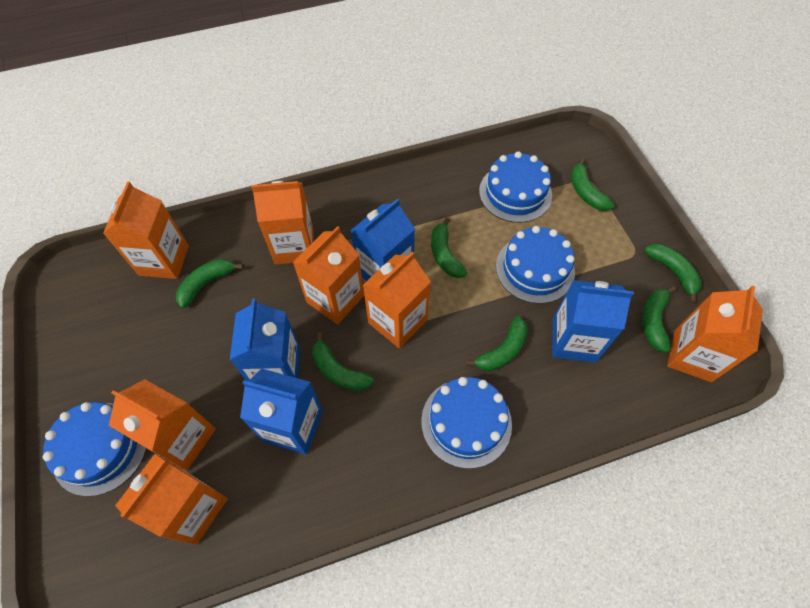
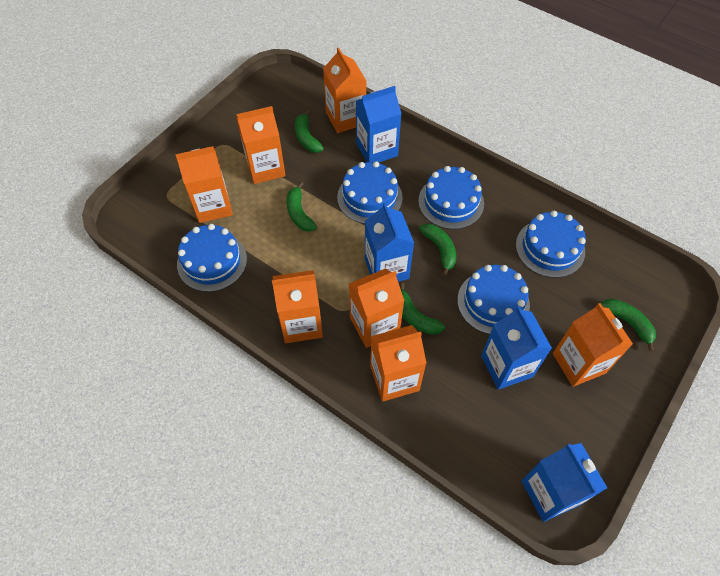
blue cake: [43,402,147,496] [421,377,512,469] [479,151,552,223] [496,226,575,304] = 4 -> [177,224,247,292] [337,161,403,224] [418,166,484,229] [457,265,530,334] [516,211,586,278] = 5
green banana: [176,259,244,308] [312,332,374,391] [431,217,467,278] [466,316,528,371] [571,158,614,211] [642,286,676,352] [644,244,702,303] = 7 -> [286,182,317,232] [295,109,324,153] [399,283,445,335] [419,224,456,277] [601,299,656,352] = 5

